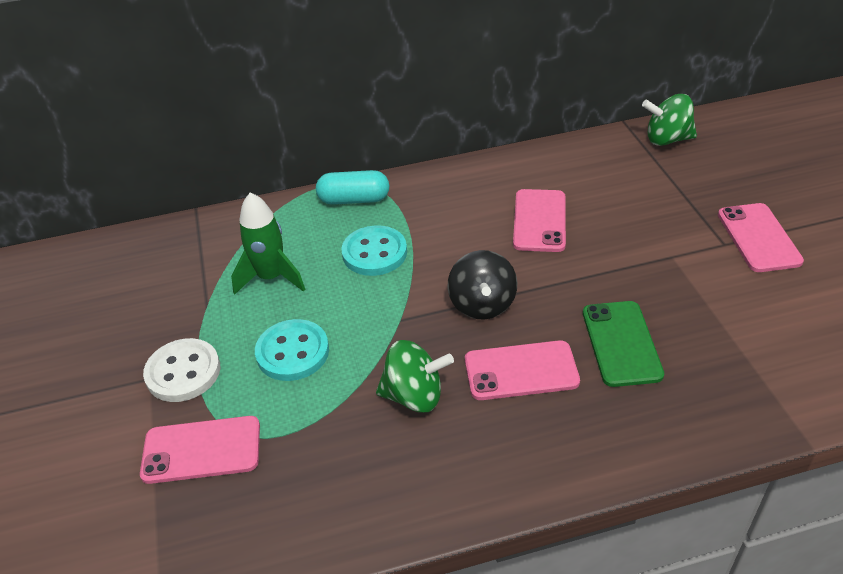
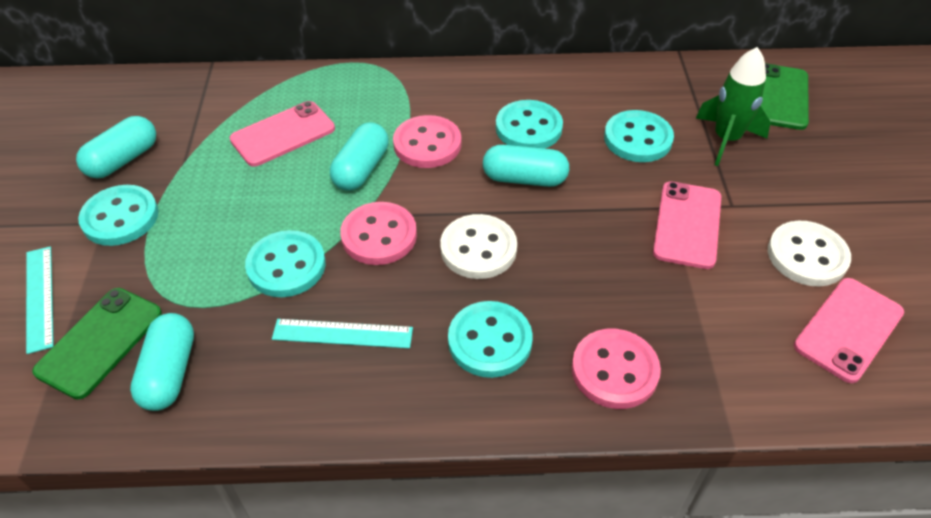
black spinning top: [448,250,517,319] = 1 -> none = 0
green phone: [583,301,664,387] = 1 -> [32,288,162,399] [760,63,809,130] = 2
green spinning top: [376,340,454,413] [642,94,697,146] = 2 -> none = 0
pink button: none = 0 -> [340,202,417,265] [393,115,461,168] [572,329,661,409] = 3
pink phone: [140,416,260,484] [465,340,580,400] [513,189,566,252] [718,203,804,272] = 4 -> [230,101,335,167] [653,182,721,269] [794,278,904,383] = 3
turquoise button: [255,319,329,381] [341,225,407,276] = 2 -> [78,185,159,246] [245,230,326,297] [448,301,533,378] [496,100,563,149] [604,110,674,162] = 5
turquoise capsule: [316,170,389,205] = 1 -> [76,116,156,179] [130,313,194,411] [330,122,389,191] [483,145,569,187] = 4
turquoise ruler: none = 0 -> [26,246,54,354] [272,319,413,348] = 2
white button: [143,338,220,402] = 1 -> [440,214,517,279] [768,221,851,286] = 2

